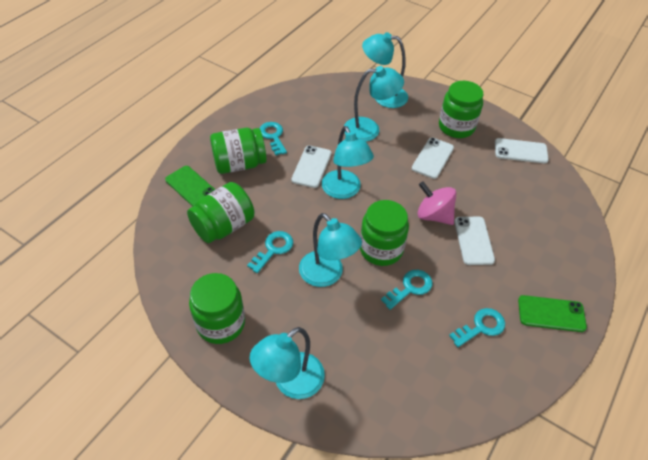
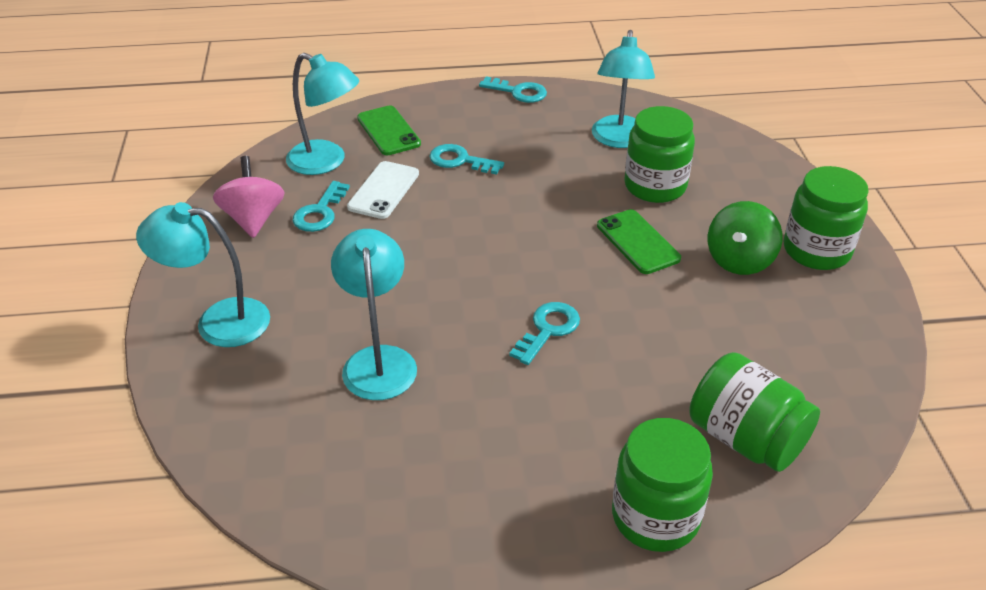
green jar: [187,182,255,243] [189,273,245,344] [210,128,266,174] [360,200,409,266] [439,81,483,138] = 5 -> [612,418,713,552] [624,106,695,203] [689,352,820,472] [784,166,869,270] = 4
green spinning top: none = 0 -> [708,201,782,275] = 1
turquoise lamp: [250,327,325,399] [299,213,362,287] [322,126,374,199] [344,66,404,142] [362,32,408,108] = 5 -> [136,202,270,347] [286,53,359,175] [331,229,417,400] [592,30,655,148] = 4
white phone: [291,145,331,188] [412,138,454,179] [454,217,495,265] [495,138,549,163] = 4 -> [347,161,419,219] = 1

